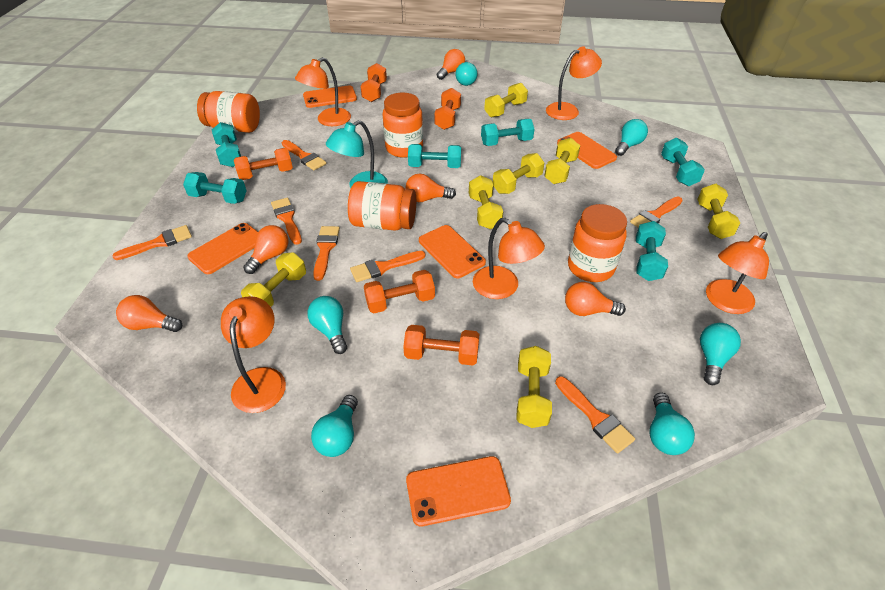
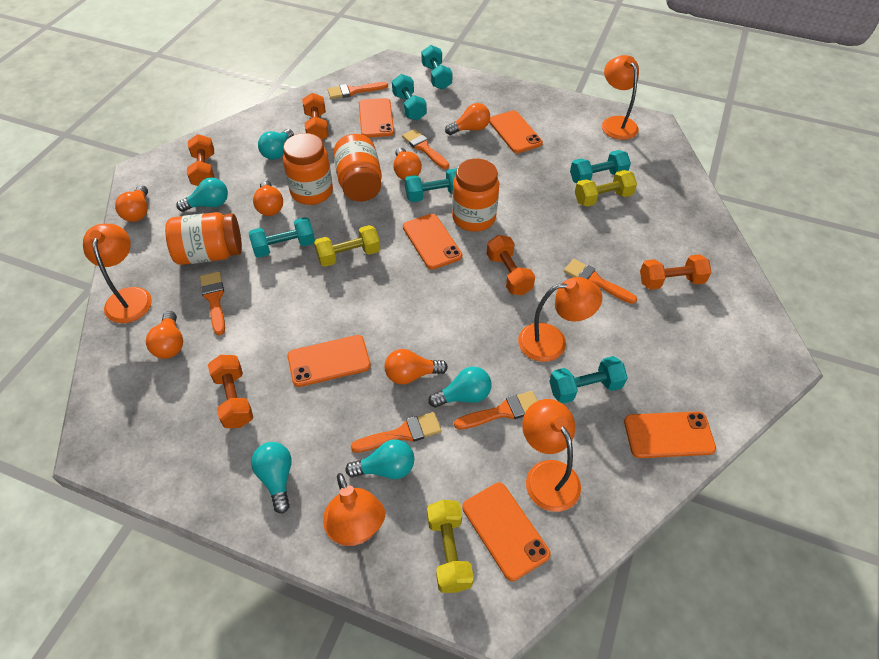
orange brush: [112,225,192,260] [271,198,302,245] [282,140,326,170] [313,226,340,281] [350,251,425,282] [555,376,635,454] [630,196,683,228] = 7 -> [200,272,225,335] [328,82,388,99] [351,412,442,453] [402,129,449,169] [454,391,538,430] [564,259,637,304] = 6
orange light bulb: [116,295,182,332] [243,225,288,274] [405,174,456,202] [437,49,465,80] [565,282,626,316] = 5 -> [115,185,148,222] [146,311,183,359] [253,180,283,216] [385,349,448,384] [394,148,422,180] [445,103,490,135] = 6
orange phone: [187,223,258,274] [303,85,357,108] [406,456,511,527] [419,225,486,278] [557,132,617,169] = 5 -> [287,335,371,387] [359,98,394,138] [403,214,462,270] [462,483,551,581] [489,110,543,153] [624,411,716,458] = 6
turquoise lamp: [326,120,388,188] = 1 -> none = 0
turquoise light bulb: [308,296,347,354] [311,395,358,457] [455,62,477,86] [615,119,648,156] [649,393,695,455] [700,323,741,385] = 6 -> [176,178,228,212] [251,442,291,513] [258,129,294,160] [345,439,414,479] [428,366,491,408] = 5
yellow dumbbell: [241,252,306,307] [469,175,503,229] [484,83,528,118] [493,153,544,194] [516,346,552,428] [544,138,580,184] [697,184,740,239] = 7 -> [314,225,380,267] [427,500,474,593] [575,170,637,207] = 3

